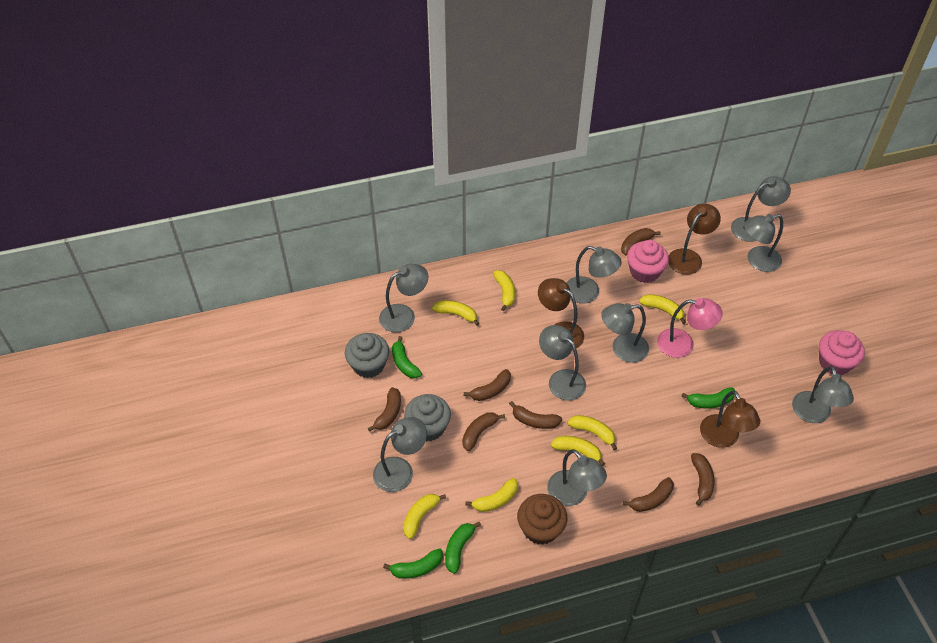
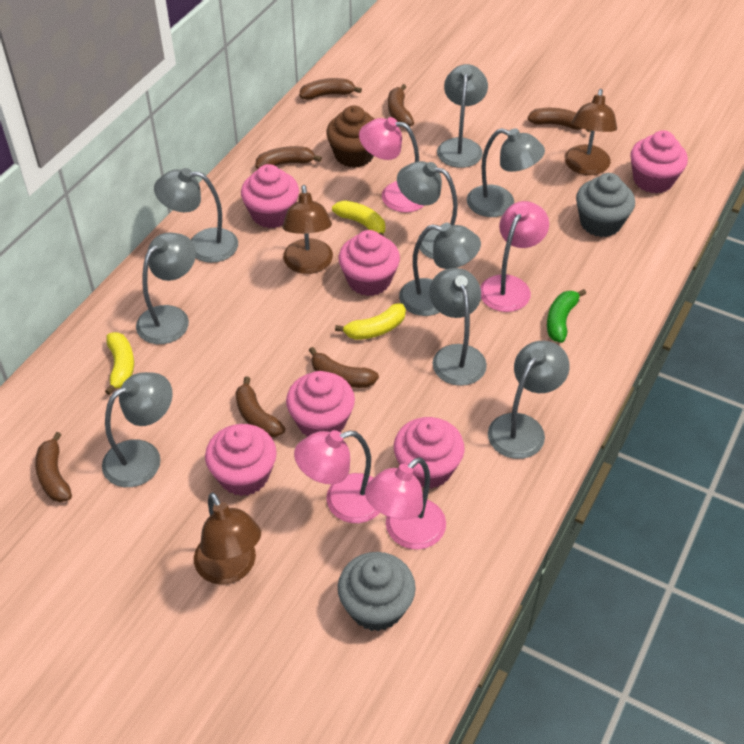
green banana: [383,548,443,579] [392,336,422,379] [445,522,481,574] [681,387,735,408] = 4 -> [547,289,586,343] = 1
pink cupcake: [627,240,669,283] [819,330,865,375] = 2 -> [205,424,277,496] [241,164,299,228] [286,371,355,437] [338,230,400,296] [394,417,465,489] [630,130,688,194] = 6
pink lamp: [657,298,723,358] = 1 -> [294,430,380,523] [359,117,425,213] [365,457,446,550] [480,201,549,312] = 4
yellow banana: [403,494,446,539] [432,300,480,326] [465,478,518,512] [493,270,515,311] [551,436,605,466] [567,415,617,450] [639,294,686,324] = 7 -> [105,332,134,395] [332,200,385,236] [335,303,406,340] = 3

